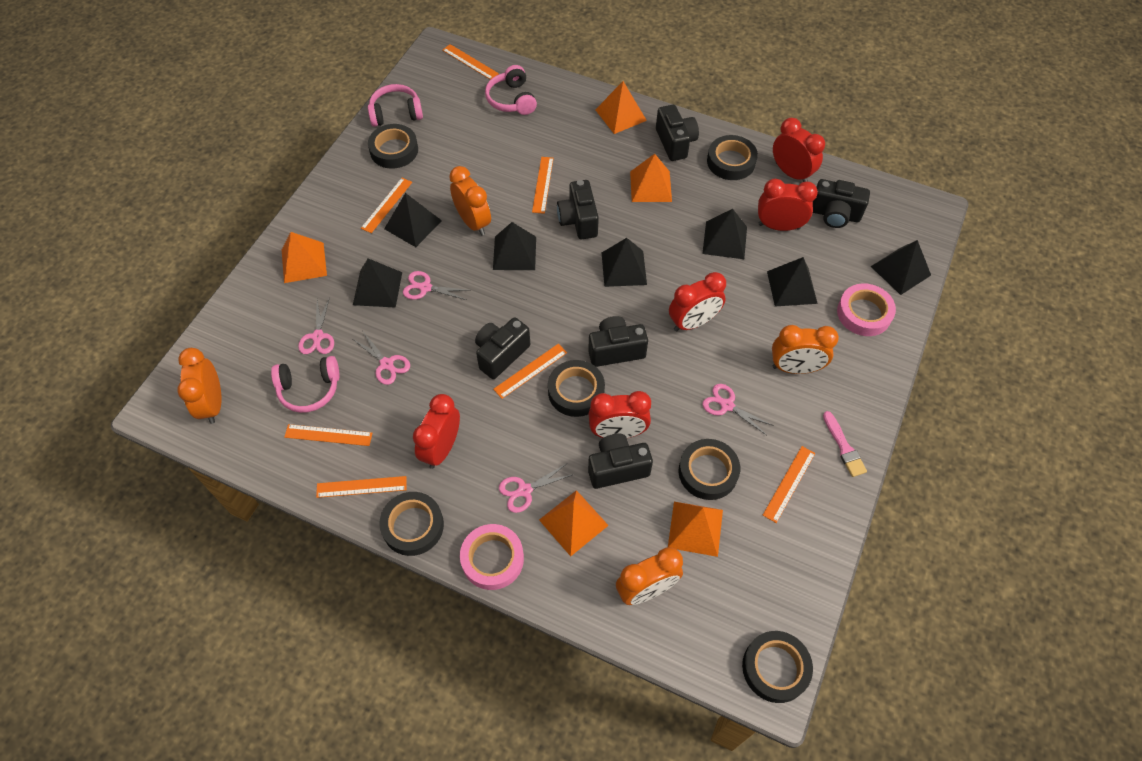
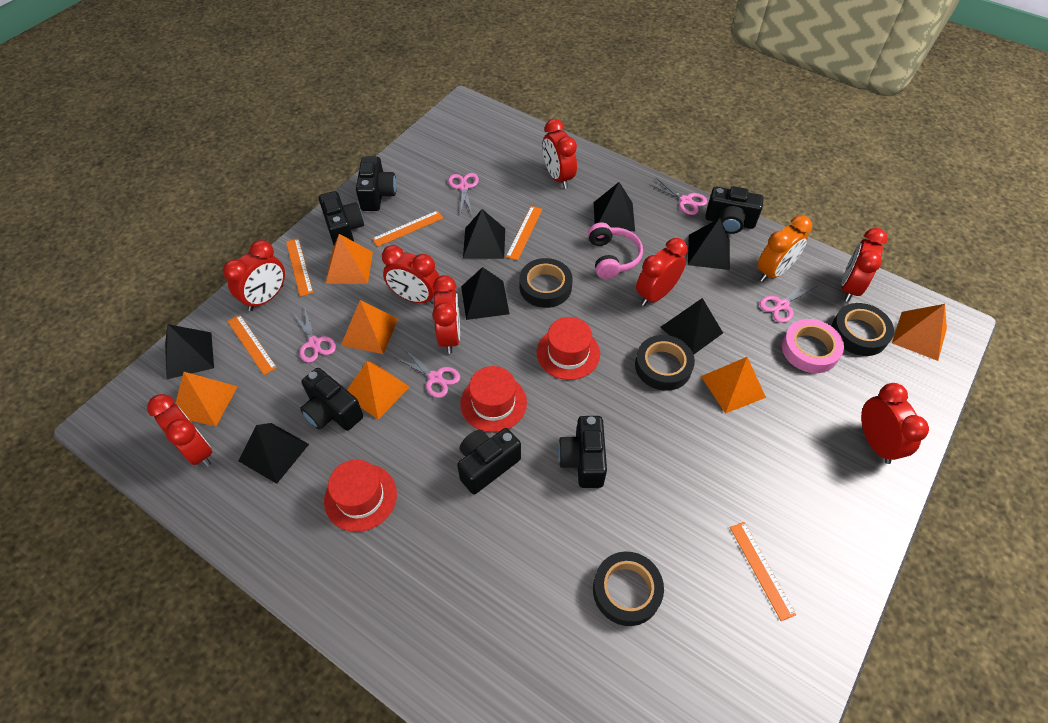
black tape: [368,124,418,169] [379,492,444,556] [548,360,605,417] [679,439,740,500] [707,135,758,180] [742,631,813,703] = 6 -> [519,258,573,308] [593,551,664,626] [635,335,695,391] [832,303,894,356] = 4
orange clock: [177,348,222,424] [449,166,491,236] [616,547,683,605] [772,325,839,374] = 4 -> [757,215,812,282] = 1
orange pyramid: [282,232,327,283] [539,490,609,556] [595,81,647,134] [630,154,672,202] [668,502,723,557] = 5 -> [175,372,238,426] [325,234,373,284] [341,300,398,354] [347,361,410,420] [701,357,766,414] [892,304,947,361] = 6
orange ruler: [284,424,373,446] [316,476,407,498] [361,178,412,233] [442,44,499,80] [493,344,567,399] [532,157,554,214] [763,446,815,523] = 7 -> [227,314,277,375] [286,238,313,297] [372,210,443,247] [506,206,542,260] [730,522,796,621] = 5
pink brush: [823,411,867,477] = 1 -> none = 0
pink headphones: [271,356,340,413] [368,84,423,127] [485,65,537,115] = 3 -> [588,223,643,279] = 1
pink tape: [460,524,524,590] [837,283,896,336] = 2 -> [782,319,844,373] = 1
red clock: [413,394,460,469] [588,391,651,438] [669,272,726,331] [758,179,818,231] [773,118,825,182] = 5 -> [147,394,212,467] [223,240,285,311] [382,245,439,304] [432,275,460,354] [543,119,577,189] [636,238,687,306] [841,228,888,302] [861,383,929,464] = 8
red hat: none = 0 -> [324,460,397,532] [460,366,527,432] [537,317,600,380] = 3

